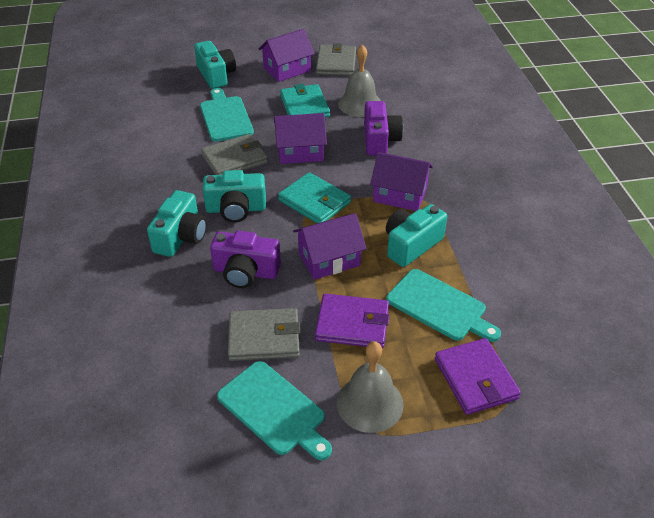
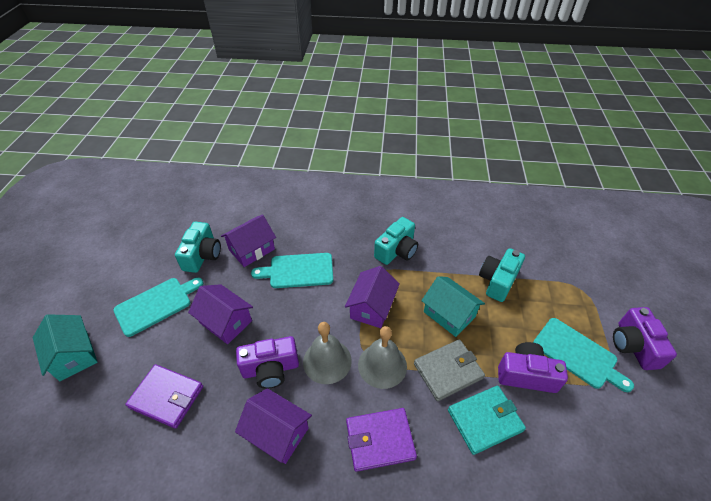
grey wallet: [201,134,268,175] [228,308,301,361] [316,43,356,76] = 3 -> [414,339,485,401] = 1
purple camera: [210,231,281,288] [364,101,403,156] = 2 -> [236,336,299,389] [498,342,568,393] [613,307,677,370] = 3
turquoise camera: [147,190,207,257] [194,41,236,89] [202,170,266,223] [386,204,447,267] = 4 -> [175,222,221,273] [374,217,418,265] [479,248,525,302] = 3
turquoise house: none = 0 -> [33,314,97,381] [422,276,485,337] = 2
turquoise wallet: [278,172,351,223] [280,84,330,118] = 2 -> [448,385,526,455] = 1

